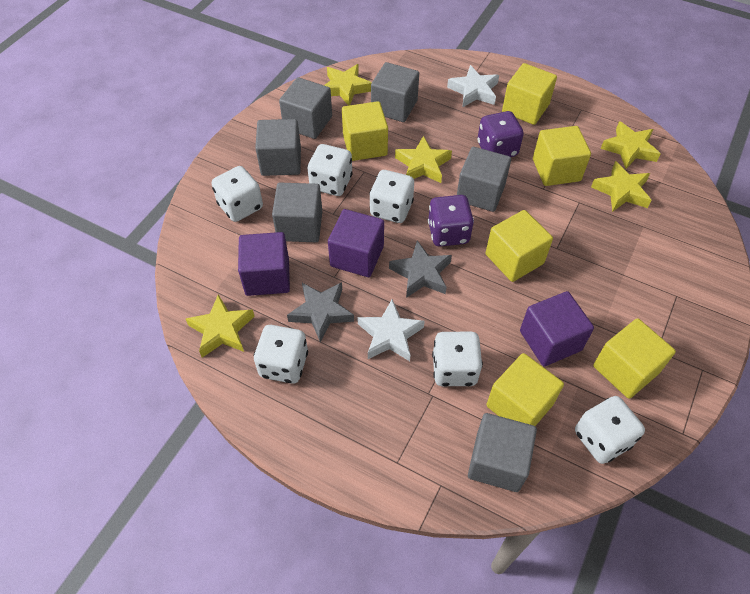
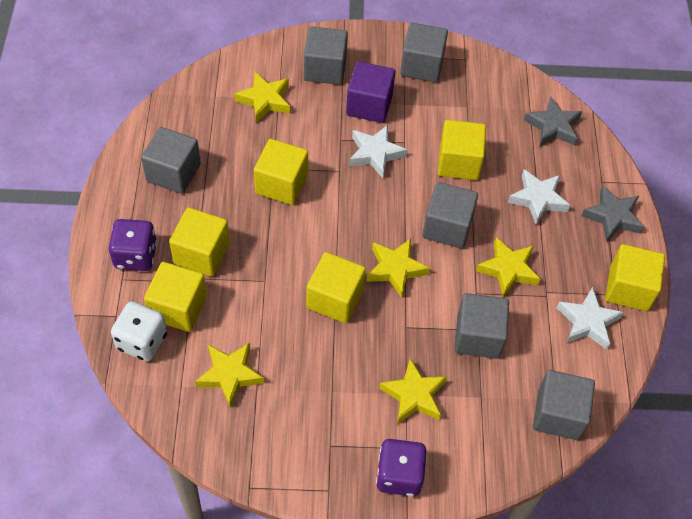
purple cube: [238,232,290,296] [328,209,384,277] [520,291,594,367] = 3 -> [346,61,395,123] = 1
white dice: [212,166,263,222] [254,325,308,384] [307,144,353,196] [369,170,414,223] [432,332,483,386] [575,396,645,464] = 6 -> [111,301,167,361] = 1
white star: [357,299,425,361] [447,65,499,108] = 2 -> [349,125,407,178] [508,169,570,225] [557,287,624,349] = 3

